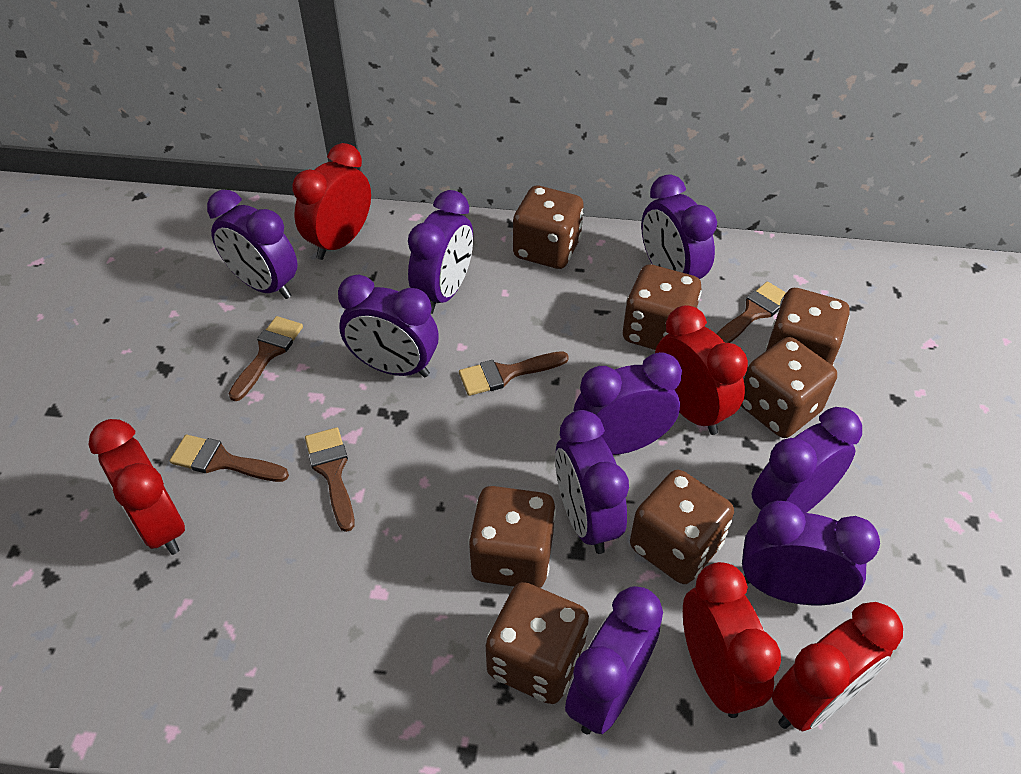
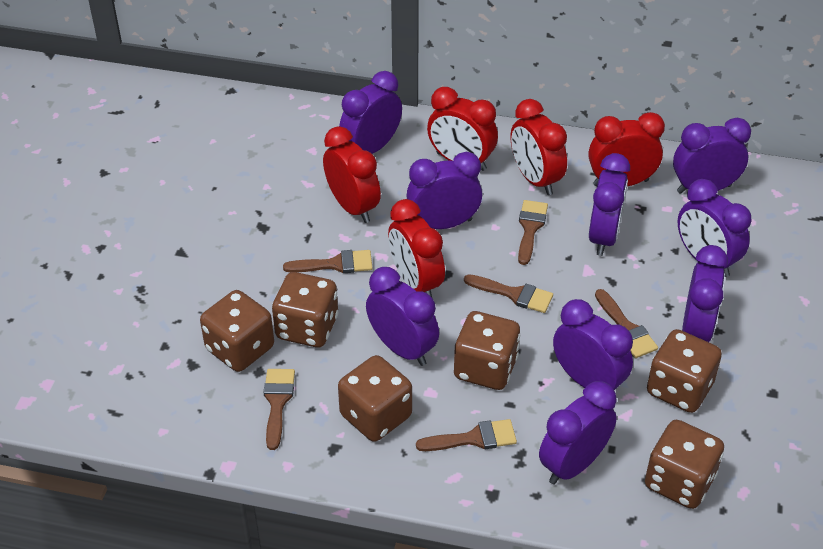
brown brush: [170,435,289,482] [229,316,303,401] [305,427,355,532] [459,351,569,396] [717,282,786,343] = 5 -> [263,369,295,450] [283,250,373,273] [416,419,517,451] [464,274,553,313] [518,200,548,265] [595,289,658,358] = 6
brown dice: [468,486,556,588] [486,582,589,704] [513,186,584,269] [623,264,702,350] [630,470,734,584] [741,337,837,438] [765,288,850,366] = 7 -> [200,290,274,372] [272,272,338,347] [338,355,412,442] [454,311,520,390] [645,420,724,509] [647,329,722,413] = 6

